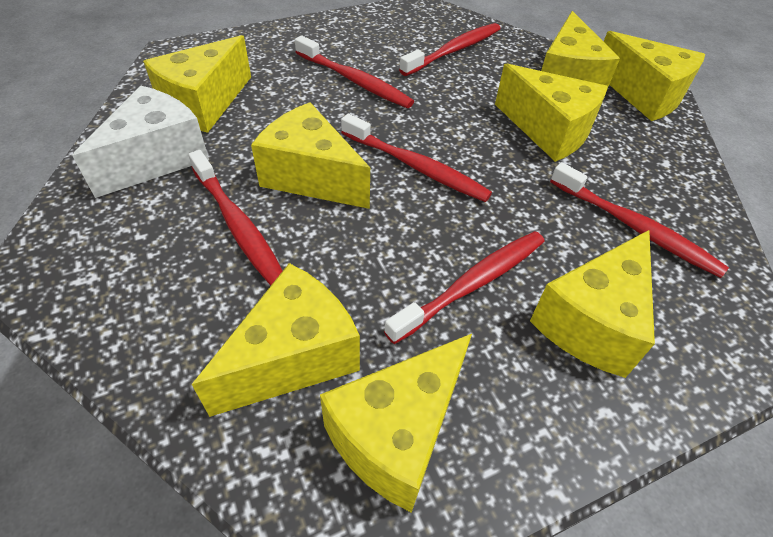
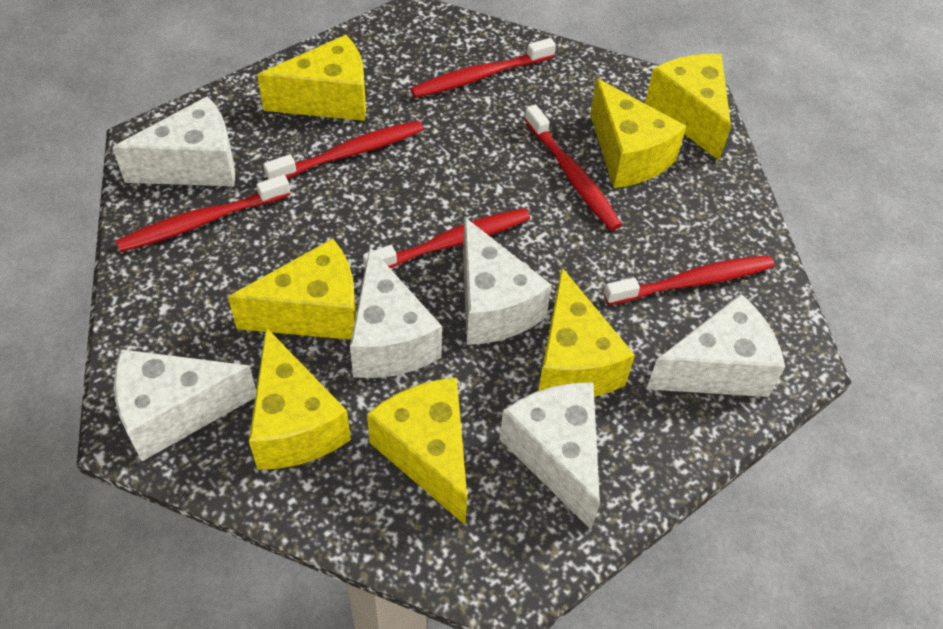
white cheese: [72,86,209,198] = 1 -> [112,96,235,186] [114,349,256,461] [350,247,442,378] [463,218,552,345] [500,383,600,529] [647,294,785,397] = 6
yellow cheese: [143,35,251,133] [192,263,360,417] [251,102,370,209] [320,334,472,513] [495,64,608,162] [530,230,655,378] [541,11,620,92] [604,31,705,121] = 8 -> [228,238,356,340] [249,327,351,470] [257,35,366,121] [367,378,467,525] [538,268,635,397] [590,78,686,188] [645,54,731,160] = 7

